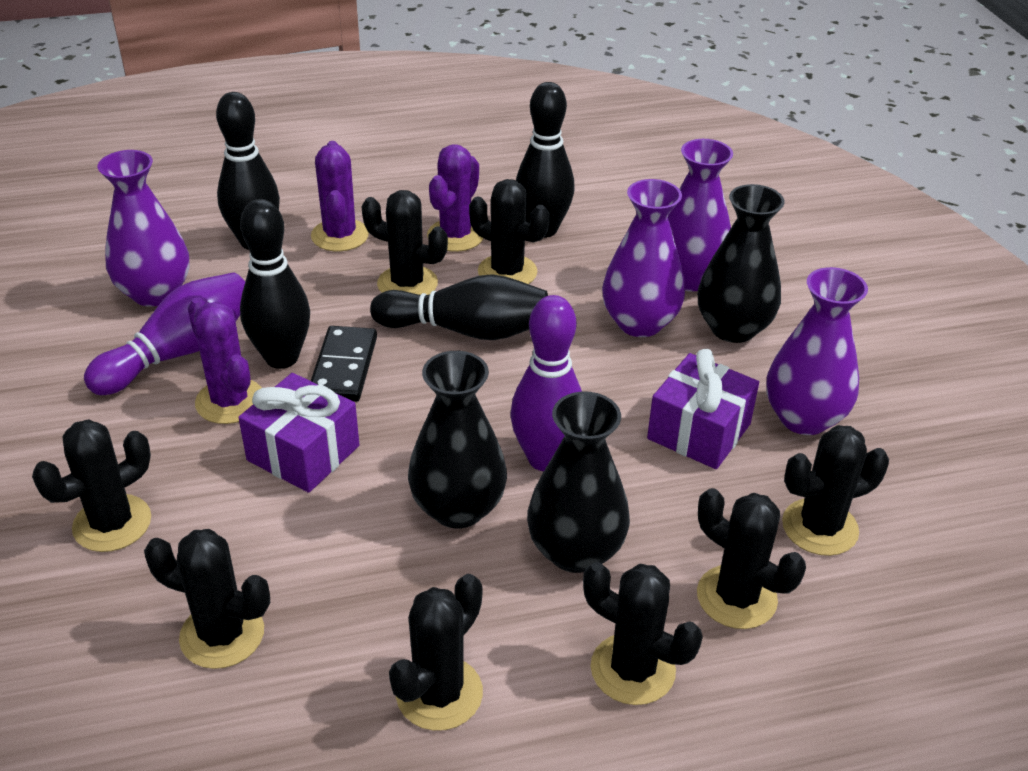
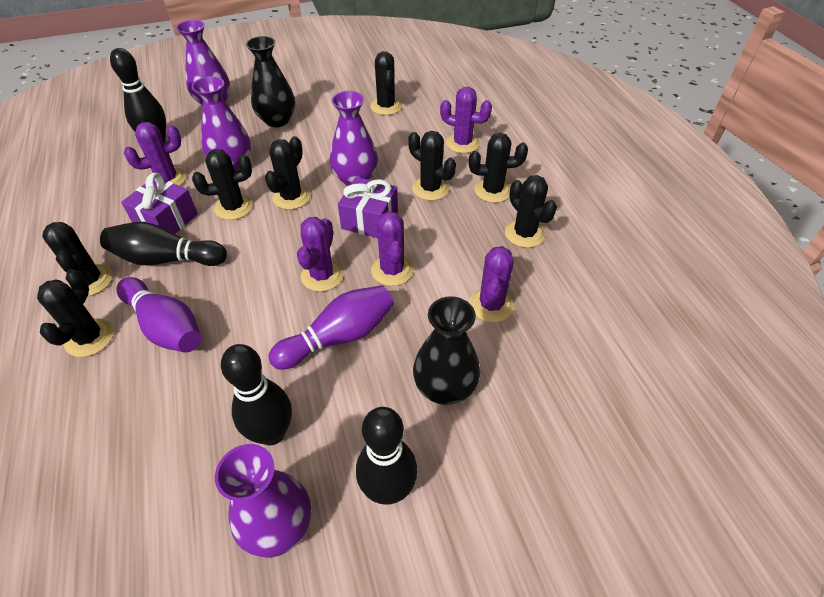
black domino: [311,326,377,402] = 1 -> none = 0
black vase: [408,351,507,529] [527,391,630,573] [698,184,785,343] = 3 -> [246,36,295,127] [413,296,480,405] = 2
purple cactus: [188,297,262,424] [311,141,369,251] [427,144,483,252] = 3 -> [124,122,186,186] [297,217,344,292] [371,211,413,286] [440,87,492,153] [469,246,514,323] = 5

